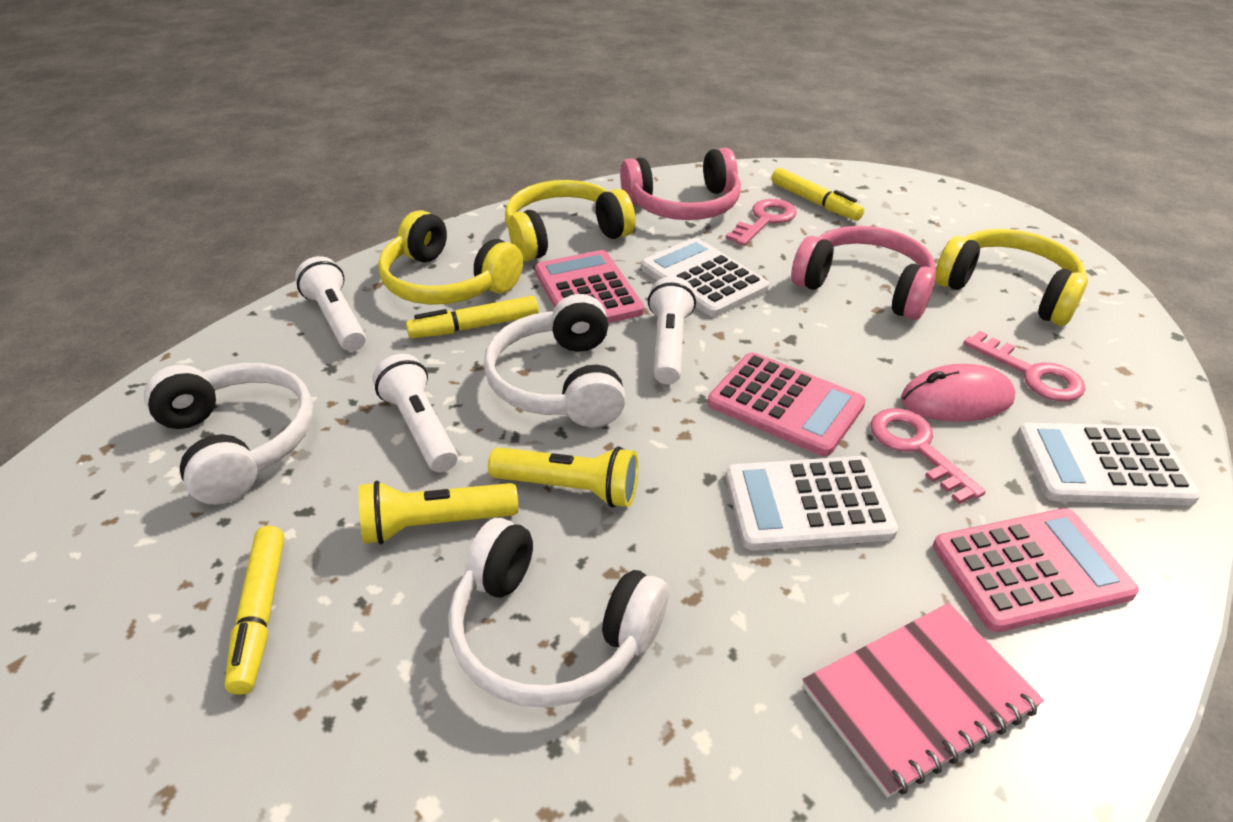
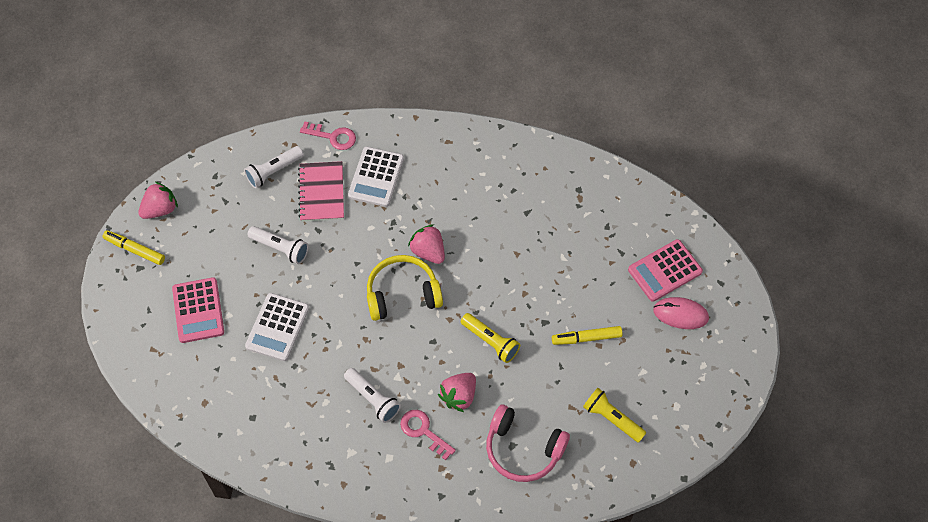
pink calculator: [535,250,644,323] [707,352,866,456] [933,508,1139,632] = 3 -> [172,277,224,343] [628,239,703,302] = 2
pink headphones: [620,148,741,220] [791,226,936,320] = 2 -> [486,405,570,482] = 1
pink key: [726,199,797,246] [871,408,986,504] [963,331,1086,402] = 3 -> [300,121,356,150] [400,410,456,460] = 2
pink strawberry: none = 0 -> [138,182,178,219] [408,224,445,264] [438,373,476,412] = 3
white calculator: [641,238,769,317] [726,456,898,550] [1017,423,1201,505] = 3 -> [245,293,309,361] [348,147,404,207] = 2
white headphones: [144,363,313,505] [448,518,668,708] [484,294,626,427] = 3 -> none = 0
yellow headphones: [378,210,523,305] [505,180,636,262] [935,229,1088,326] = 3 -> [367,255,443,321] = 1
yellow marker: [225,526,284,695] [406,296,539,339] [772,168,864,221] = 3 -> [102,230,165,265] [552,326,623,345] = 2

